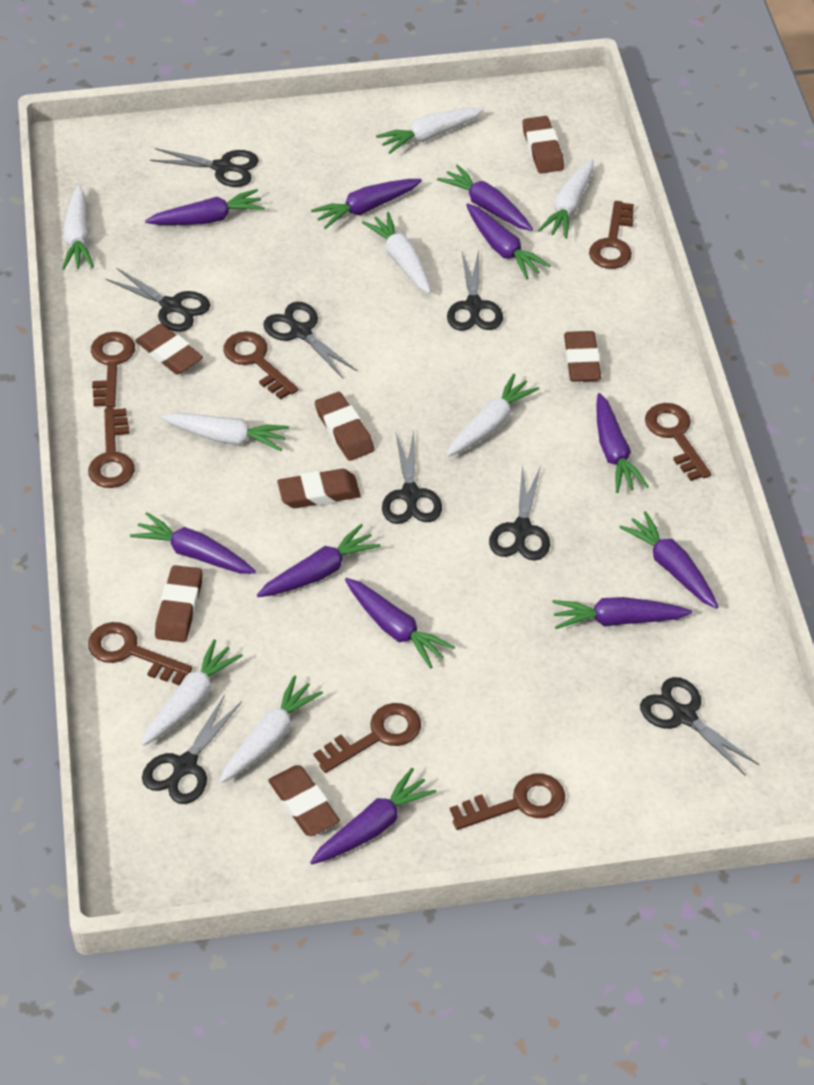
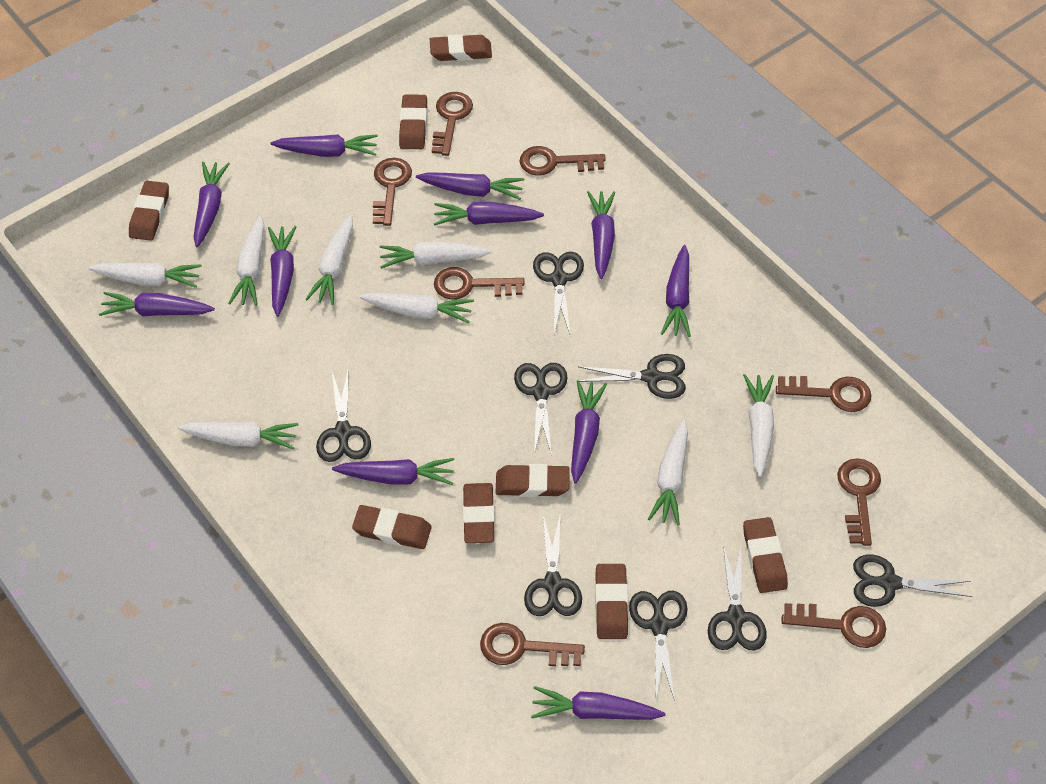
brown eraser: [135,324,203,374] [155,565,203,642] [268,765,340,836] [277,469,361,508] [315,392,374,461] [522,116,564,173] [564,331,601,382] = 7 -> [129,181,169,241] [352,505,432,549] [399,95,427,149] [430,34,492,61] [463,483,495,543] [496,464,570,497] [595,564,628,639] [743,517,788,593] = 8

